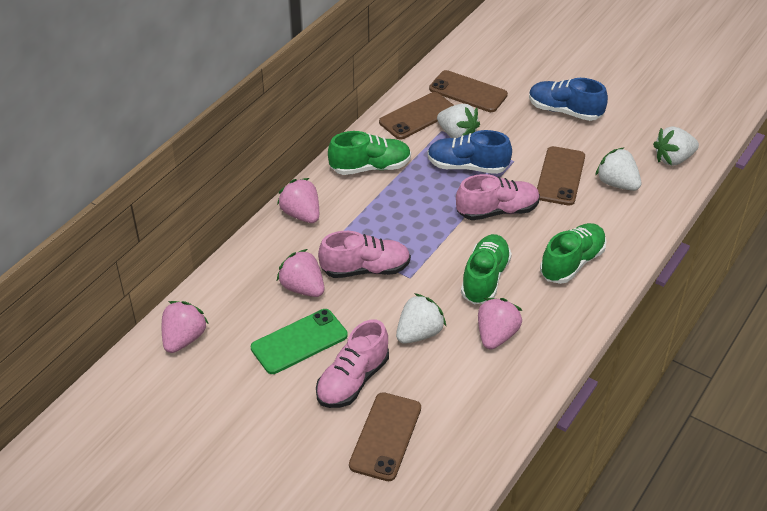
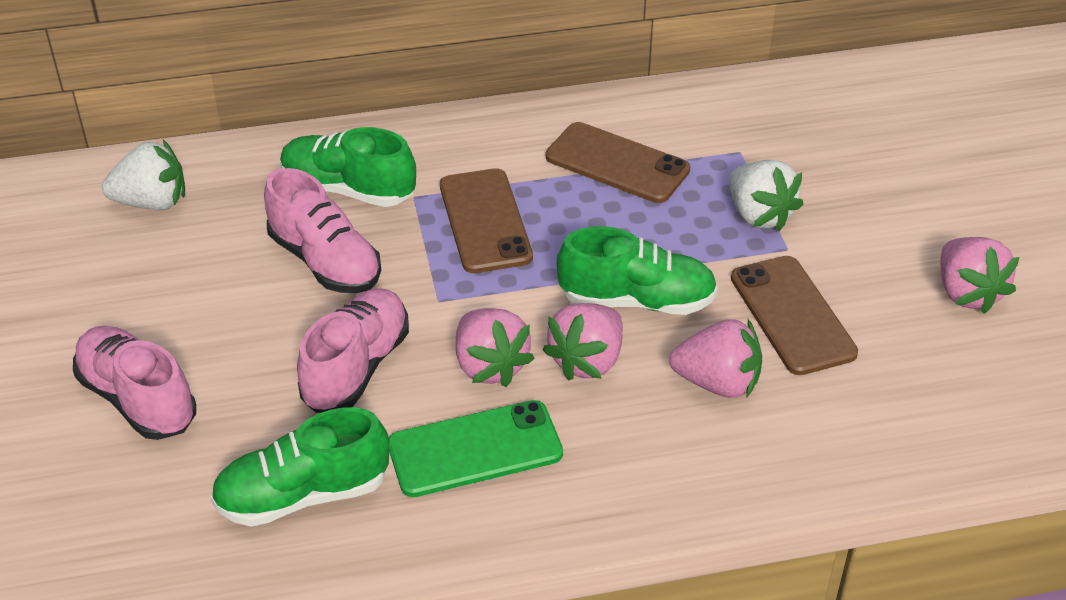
blue shoe: [427,130,512,174] [529,78,608,121] = 2 -> none = 0
brown phone: [349,392,421,481] [379,92,454,139] [429,70,508,112] [537,146,585,206] = 4 -> [440,168,533,273] [546,122,690,203] [731,256,858,375] = 3
white strawberry: [396,293,446,344] [437,104,480,138] [595,147,641,191] [653,127,699,166] = 4 -> [102,140,185,210] [729,160,804,231] = 2

